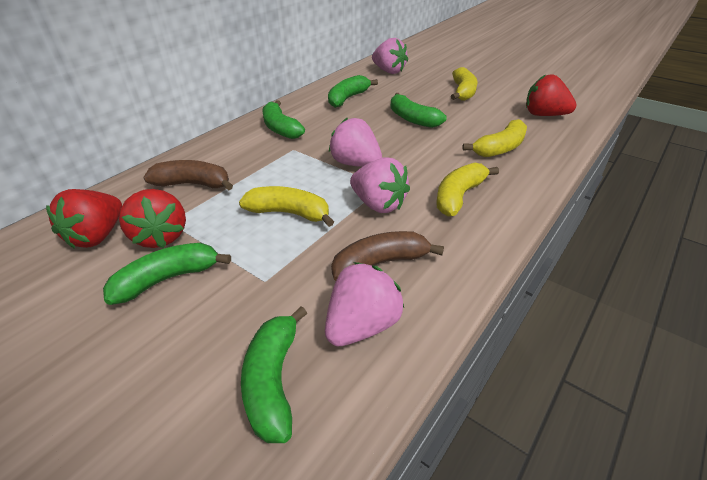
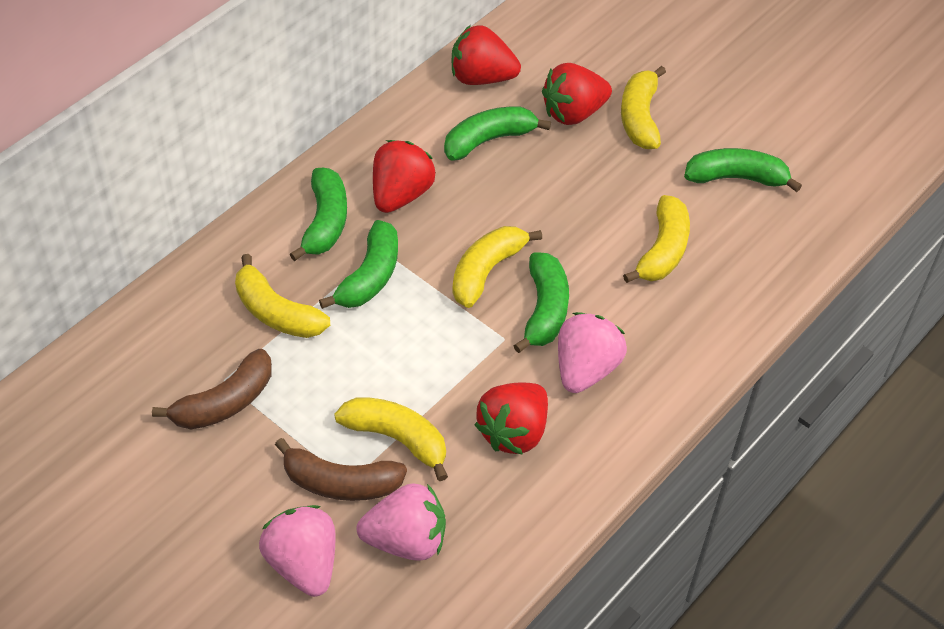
pink strawberry: [325,262,404,346] [329,118,382,167] [350,157,410,213] [372,38,408,74] = 4 -> [259,505,335,597] [356,483,446,561] [558,312,627,393] = 3
red strawberry: [46,189,122,248] [119,189,186,248] [526,74,576,116] = 3 -> [373,140,436,213] [452,25,521,85] [474,383,548,455] [542,63,612,125] = 4
yellow banana: [239,186,334,227] [436,163,499,217] [451,67,478,101] [462,119,527,157] = 4 -> [235,254,330,338] [334,397,448,481] [452,226,542,308] [621,66,666,149] [623,195,690,283] = 5

